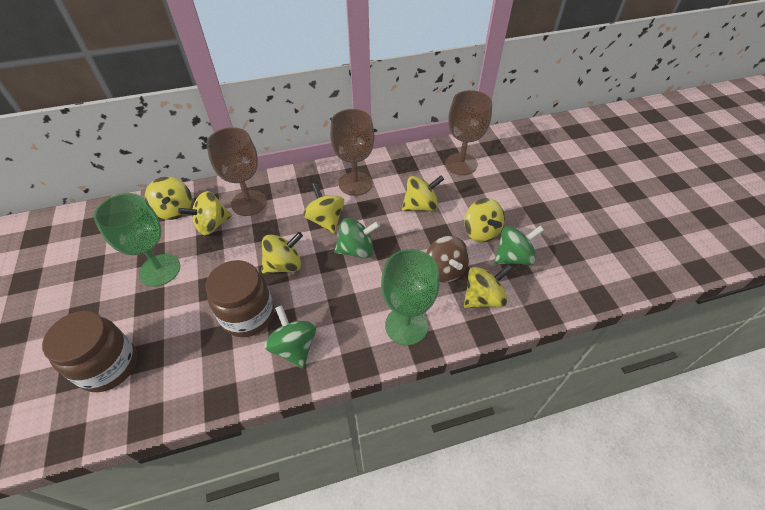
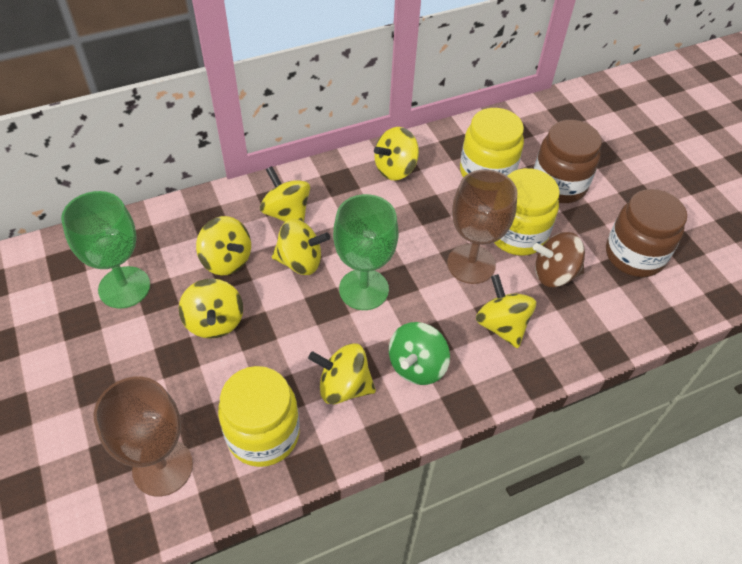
brown goblet: [206,127,267,216] [330,109,375,196] [445,90,492,175] = 3 -> [94,377,193,497] [447,169,517,284] = 2
green spinning top: [264,305,316,369] [334,218,380,258] [494,226,544,265] = 3 -> [389,322,450,385] = 1
yellow jar: none = 0 -> [218,366,300,467] [460,108,524,178] [494,168,560,256] = 3

